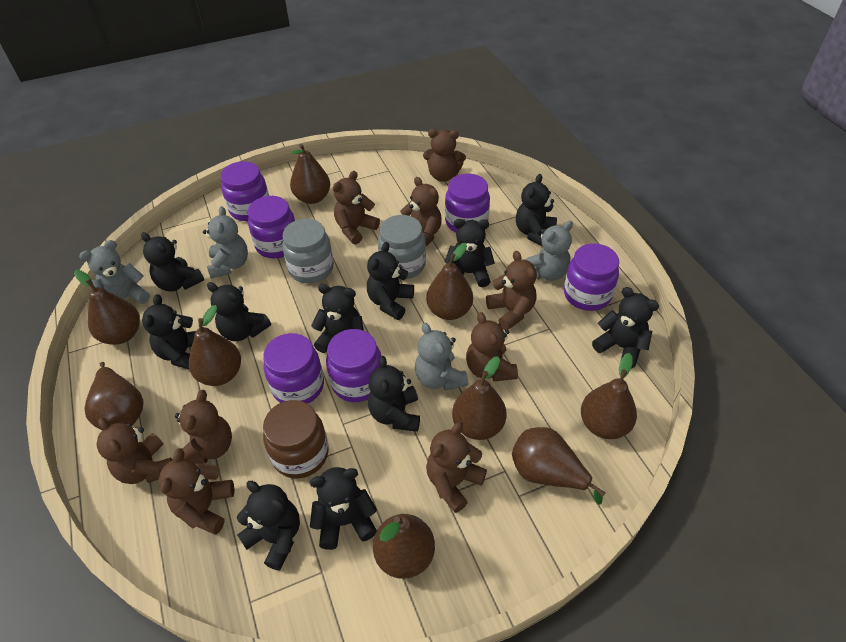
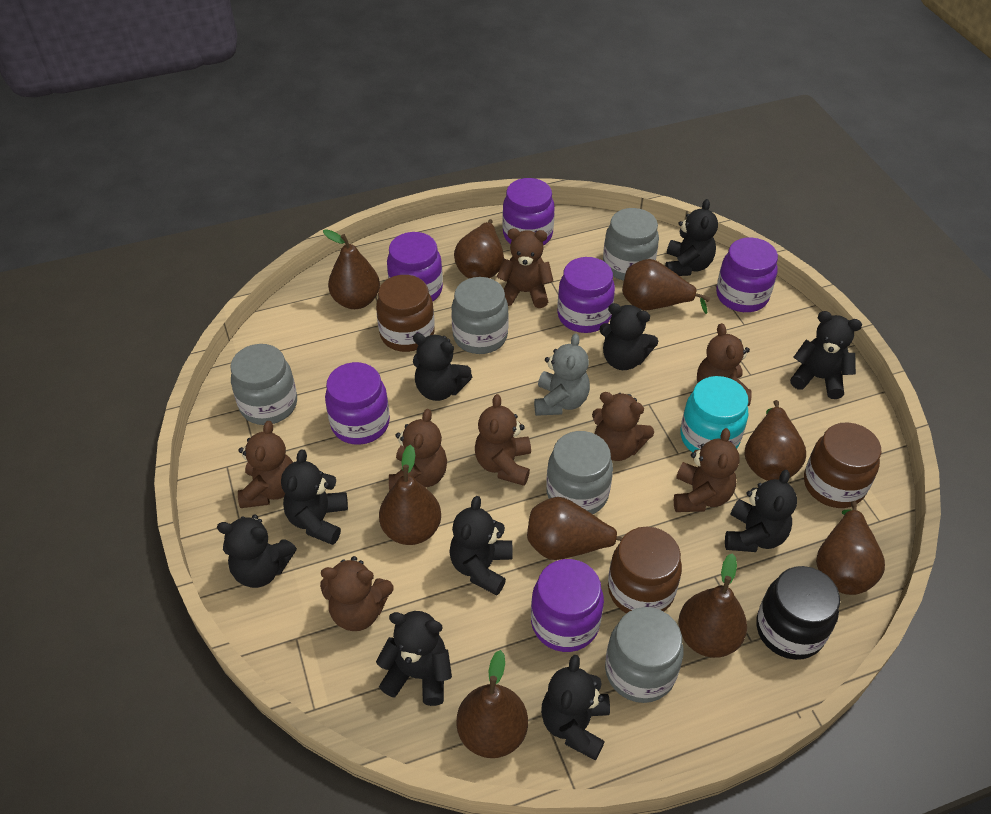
black jar: none = 0 -> [756,566,840,660] = 1
black teddy bear: [141,232,204,292] [142,294,196,369] [207,282,271,341] [237,481,300,571] [310,467,377,550] [311,284,364,353] [367,242,414,320] [368,356,420,432] [444,219,495,287] [516,174,557,246] [592,287,659,368] = 11 -> [217,515,297,588] [281,449,348,545] [376,611,452,706] [413,333,472,401] [449,496,512,595] [541,655,610,761] [599,303,658,370] [665,199,718,276] [725,470,797,552] [790,311,862,399] = 10
brown jar: [263,400,329,479] = 1 -> [376,275,435,352] [608,526,682,613] [804,422,881,508] = 3
brown teddy bear: [96,418,172,484] [159,448,234,535] [175,390,232,464] [333,171,380,244] [400,177,442,246] [423,129,466,182] [426,422,487,513] [466,312,518,381] [486,251,537,330] = 9 -> [238,421,293,508] [320,556,393,631] [389,409,447,491] [475,394,531,486] [497,228,554,308] [592,392,654,461] [674,428,740,512] [697,323,752,406] = 8
grey jar: [282,219,334,283] [378,215,426,279] = 2 -> [231,344,297,425] [451,277,509,354] [546,431,613,514] [603,208,659,280] [605,607,683,703] = 5
grey teddy bear: [79,240,150,304] [203,206,248,279] [415,323,468,390] [525,221,573,281] = 4 -> [534,333,590,416] = 1
turquoise jar: none = 0 -> [680,376,749,452] = 1

